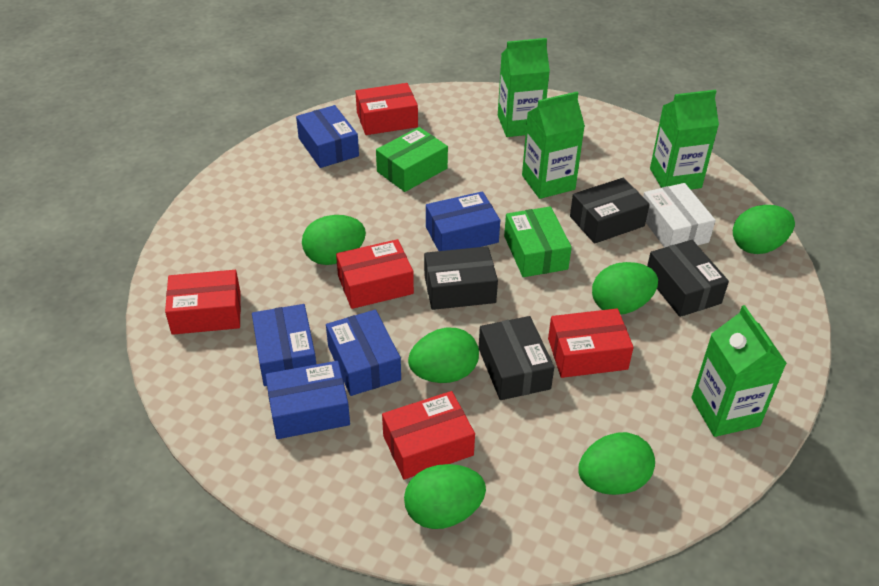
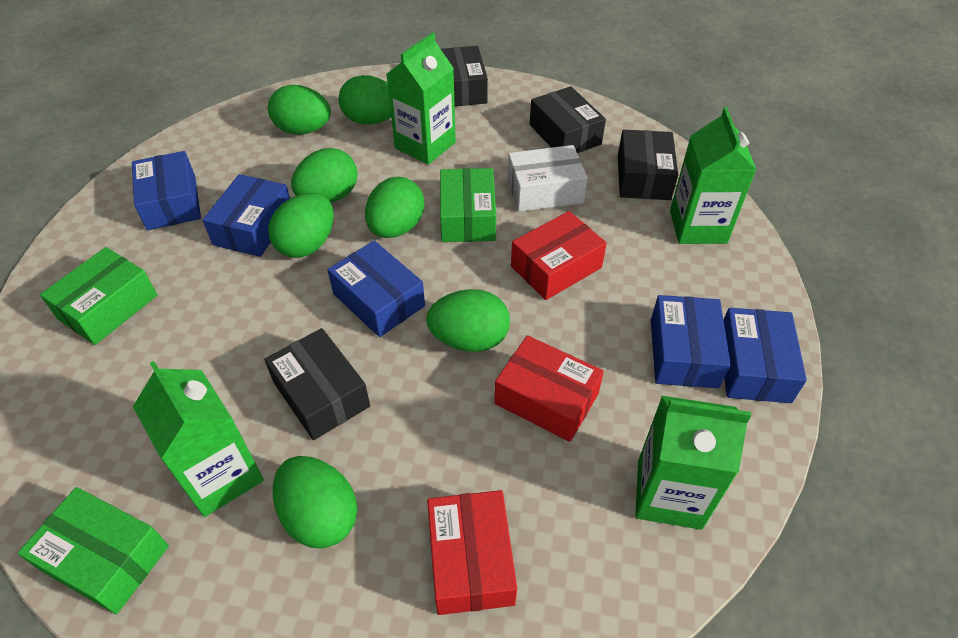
green box: [376,127,448,192] [504,207,572,277] = 2 -> [18,487,169,614] [40,247,157,345] [440,168,496,242] = 3
green egg: [302,215,366,265] [404,464,486,529] [408,328,479,383] [578,432,655,495] [592,262,658,314] [733,205,795,254] = 6 -> [268,85,331,135] [268,193,334,258] [273,456,357,549] [291,148,358,203] [339,75,391,125] [365,177,424,238] [426,289,510,352] = 7
red box: [165,270,241,335] [336,239,414,309] [356,83,418,135] [382,391,475,479] [548,309,634,378] = 5 -> [427,490,517,615] [494,335,604,442] [511,211,607,300] = 3

